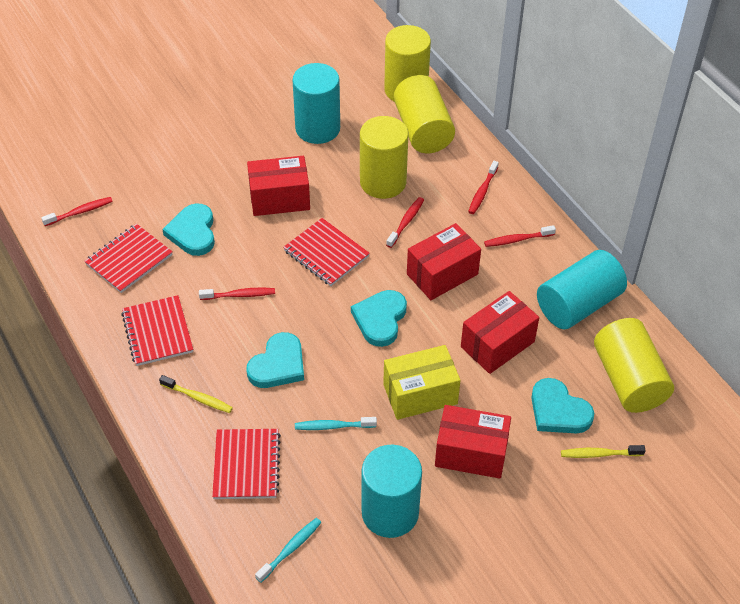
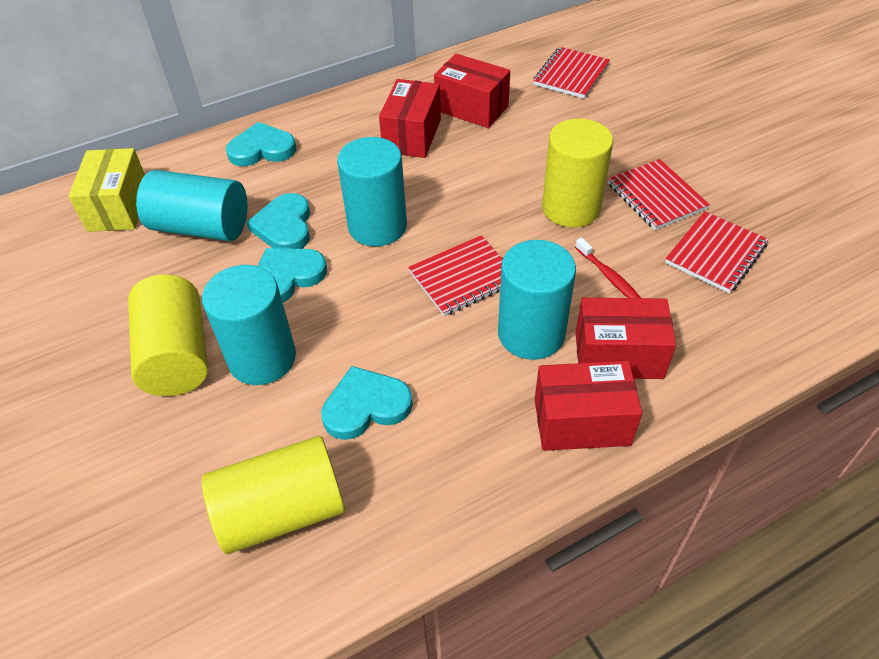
red toothbrush: [41,197,113,226] [199,288,275,300] [386,197,424,248] [468,161,499,214] [484,225,556,247] = 5 -> [575,238,641,298] = 1
turquoise cylinder: [293,63,340,144] [362,445,422,538] [537,250,627,329] = 3 -> [136,170,248,241] [202,265,296,385] [337,137,407,246] [498,240,576,360] = 4
turquoise toothbrush: [255,518,321,583] [295,417,377,430] = 2 -> none = 0
yellow cylinder: [360,116,408,199] [384,25,431,101] [394,75,455,153] [594,318,674,413] = 4 -> [128,274,208,396] [202,436,345,554] [542,118,613,227] = 3
yellow toothbrush: [159,375,233,413] [561,445,646,458] = 2 -> none = 0

